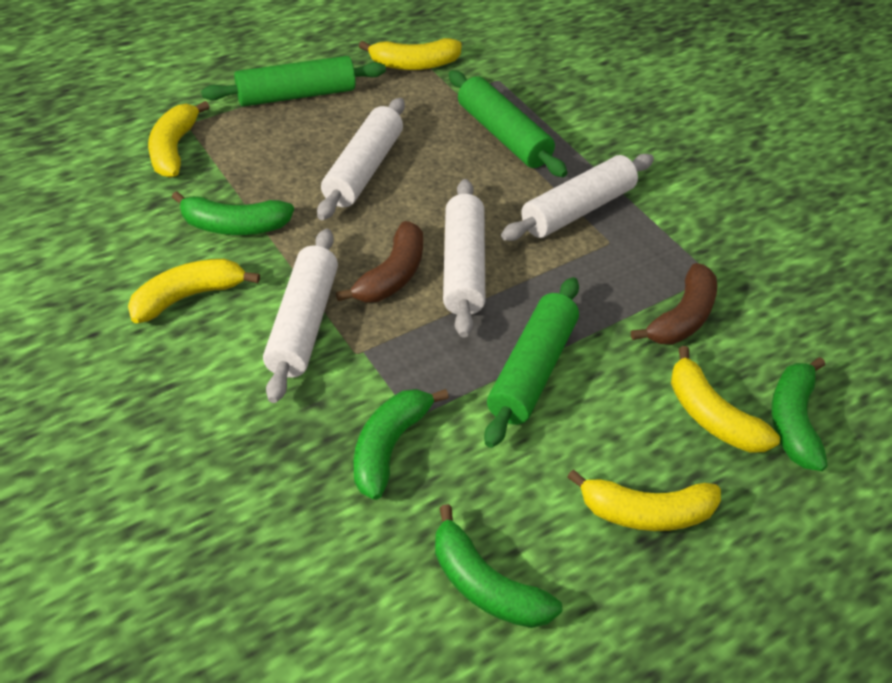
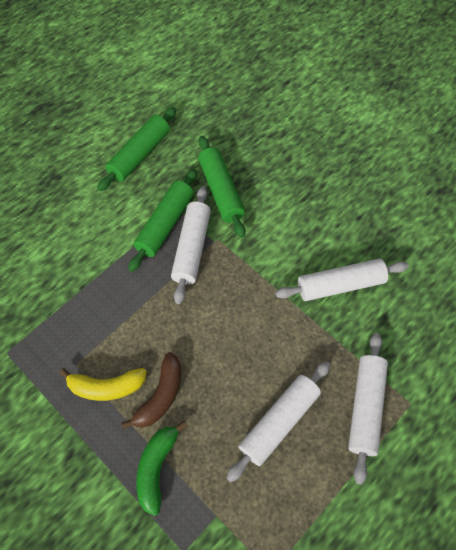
brown banana: [336,221,423,302] [631,263,717,344] = 2 -> [121,352,181,429] = 1
green banana: [172,191,294,235] [354,389,449,500] [435,504,562,628] [772,357,828,471] = 4 -> [136,421,187,516] = 1
yellow banana: [128,259,260,323] [148,101,210,178] [359,38,462,70] [567,469,721,531] [671,346,780,453] = 5 -> [59,368,147,401] = 1

